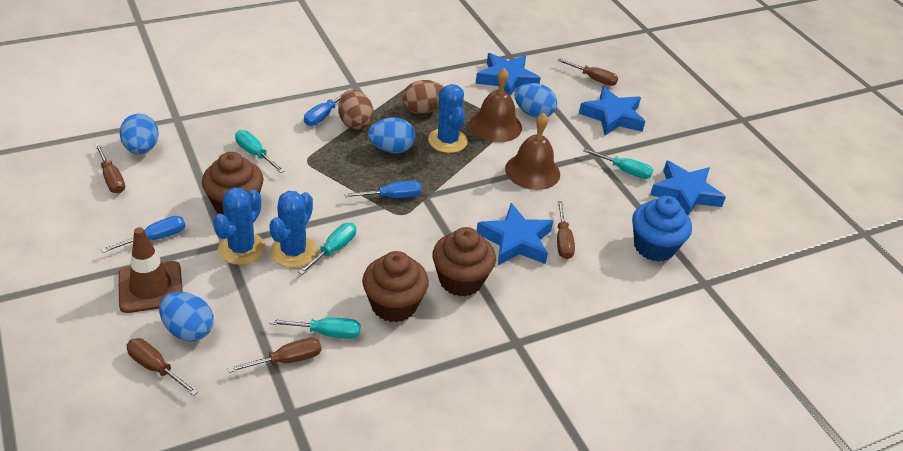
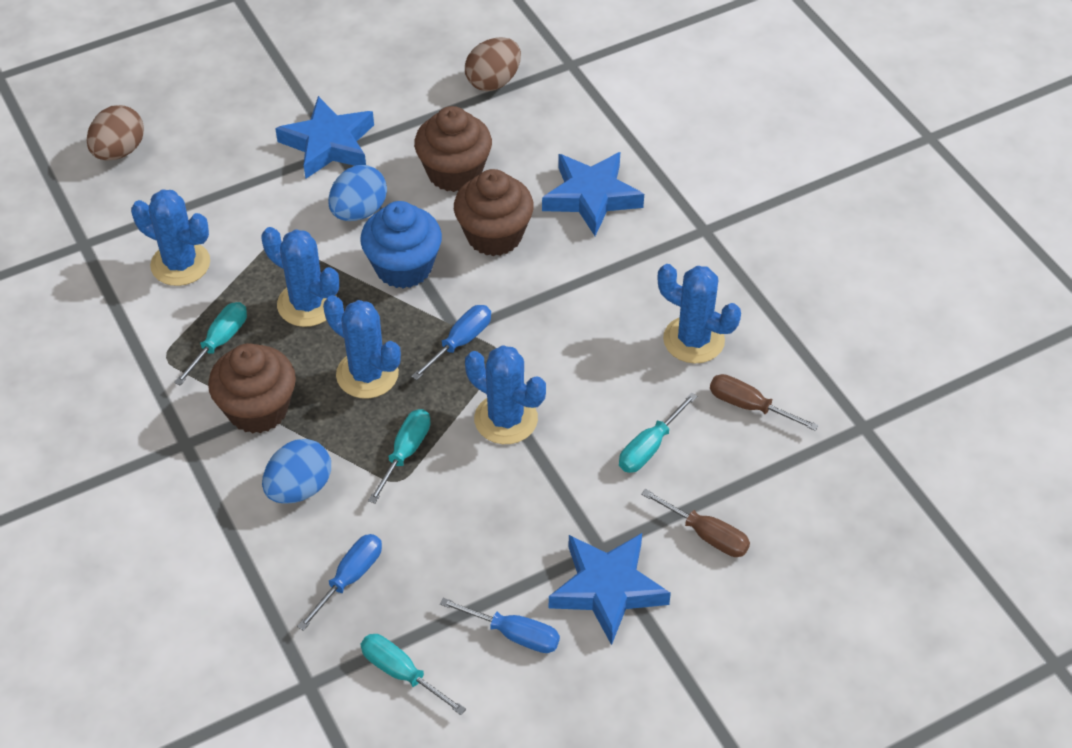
blue cactus: [213,187,265,265] [270,191,317,268] [428,84,468,153] = 3 -> [131,190,210,286] [261,227,339,327] [323,295,401,398] [465,345,546,444] [658,264,741,363] = 5
blue egg: [120,114,159,154] [159,292,214,341] [368,118,415,153] [514,83,557,118] = 4 -> [262,439,331,504] [328,165,387,221] = 2
blue star: [476,53,541,96] [476,203,553,265] [579,87,645,135] [650,161,726,216] = 4 -> [275,96,374,179] [542,152,644,236] [549,533,671,645] = 3
brown bell: [470,68,522,142] [505,113,560,190] = 2 -> none = 0
brown screwdriver: [94,143,125,193] [126,338,198,396] [227,337,321,373] [557,58,618,86] [557,201,575,259] = 5 -> [641,489,750,557] [710,374,819,431] = 2
brown traffic cone: [118,227,183,313] = 1 -> none = 0

